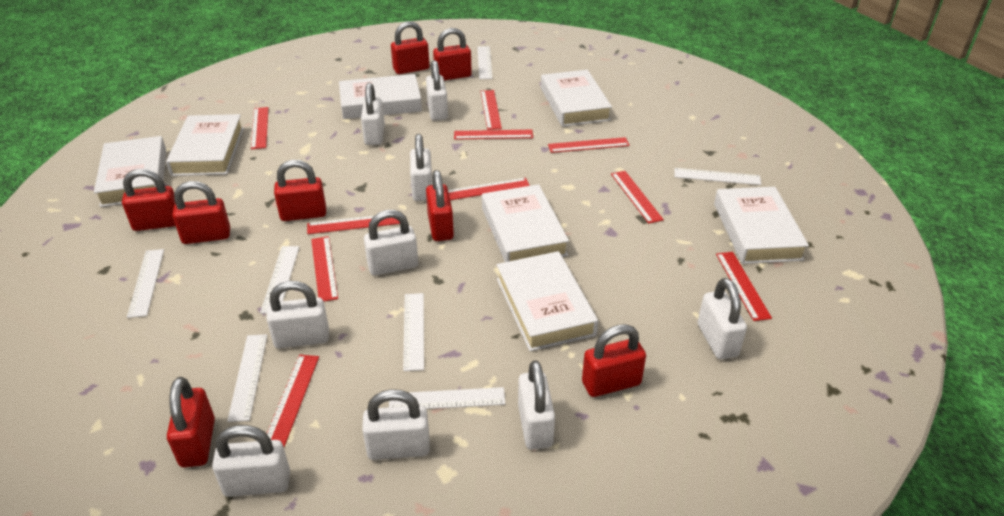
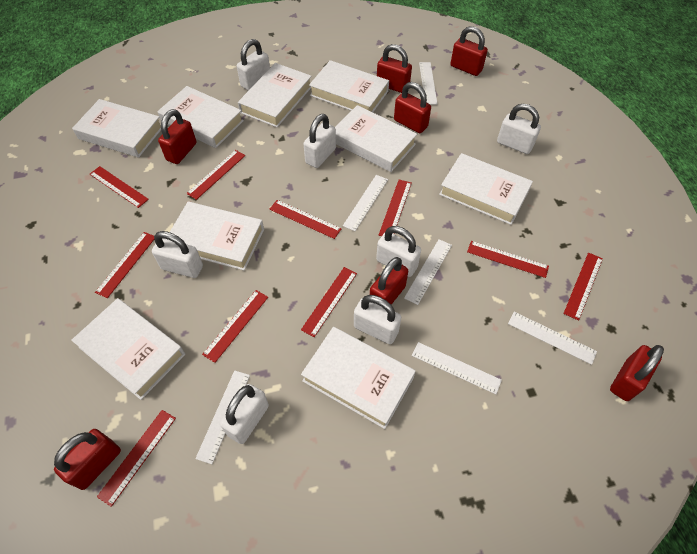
red padlock: [122,169,176,231] [167,377,215,468] [172,181,230,244] [274,160,326,221] [391,21,429,74] [426,170,454,241] [433,28,472,80] [582,324,646,397] = 8 -> [54,429,121,490] [158,109,197,164] [370,257,408,305] [377,44,412,93] [394,82,431,133] [450,26,488,76] [610,345,664,401] = 7
white book: [94,136,166,207] [166,114,244,176] [339,74,422,119] [482,184,569,262] [497,251,598,351] [541,70,612,127] [714,187,809,264] = 7 -> [71,298,185,400] [72,99,161,158] [157,86,244,148] [167,202,264,271] [238,63,312,127] [301,327,416,429] [309,60,389,112] [335,105,417,172] [439,153,533,225] = 9
white padlock: [212,425,290,497] [266,281,329,349] [361,83,385,145] [362,389,430,460] [364,210,418,276] [410,134,433,201] [426,60,448,121] [518,360,555,450] [698,278,747,360] = 9 -> [152,231,203,278] [220,384,269,444] [237,39,270,91] [304,114,336,168] [354,295,401,344] [376,226,421,277] [497,104,541,154] = 7
white ruler: [127,249,164,318] [227,334,267,422] [260,246,299,314] [389,387,505,409] [403,293,424,371] [477,46,493,79] [674,168,761,185] = 7 -> [195,370,250,464] [343,175,388,231] [404,239,452,305] [412,342,502,394] [419,62,437,105] [508,312,597,365] = 6

